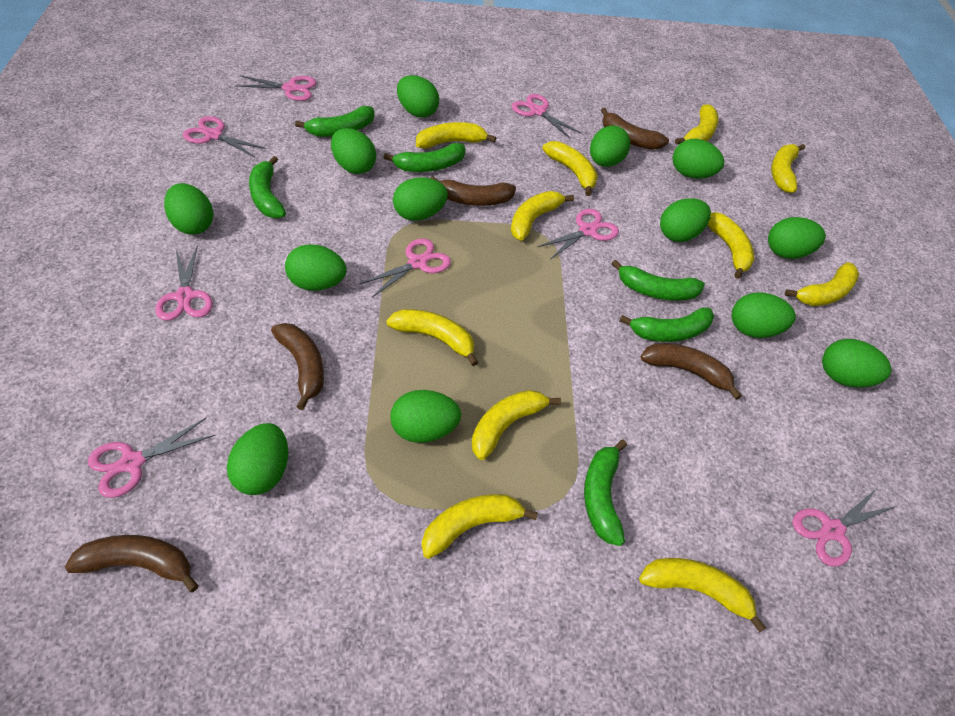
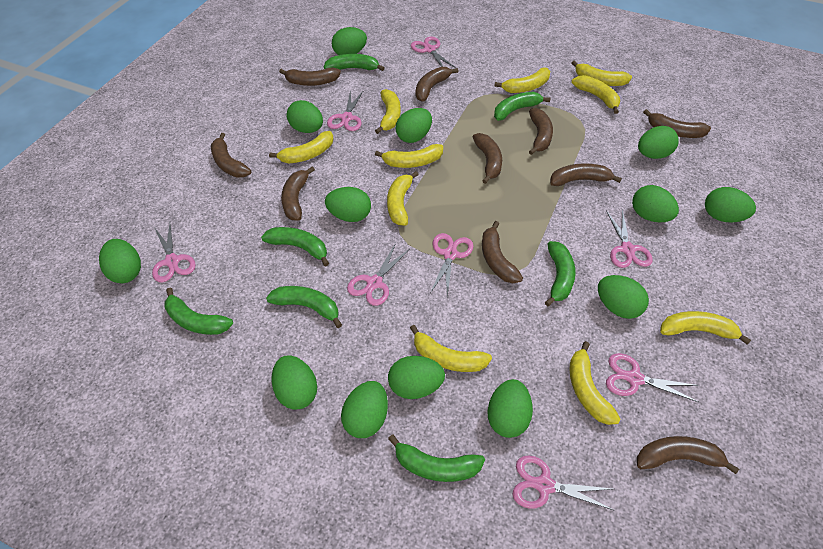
brown banana: [65,535,199,592] [271,323,324,410] [430,176,516,206] [601,108,669,150] [640,343,742,400] = 5 -> [211,133,251,178] [279,68,341,86] [281,166,315,221] [416,67,459,102] [473,133,502,184] [482,221,523,283] [529,108,553,155] [550,163,622,186] [637,436,739,474] [643,109,711,138] = 10
green banana: [249,156,286,218] [295,106,375,137] [383,143,466,172] [584,440,627,546] [611,260,705,301] [619,307,714,342] = 6 -> [164,288,233,335] [261,227,329,267] [266,286,342,328] [324,54,385,71] [388,434,485,482] [494,92,550,121] [545,241,575,306] = 7
yellow banana: [386,309,479,366] [416,122,496,149] [422,494,538,559] [472,390,561,460] [511,191,574,241] [542,141,598,196] [639,558,766,632] [675,104,719,145] [708,212,754,279] [771,144,805,193] [785,262,859,306] = 11 -> [269,131,334,164] [375,89,401,134] [375,144,443,168] [387,171,419,226] [410,325,492,372] [494,68,550,93] [569,341,620,425] [571,75,620,114] [572,60,632,86] [660,311,751,345] = 10

